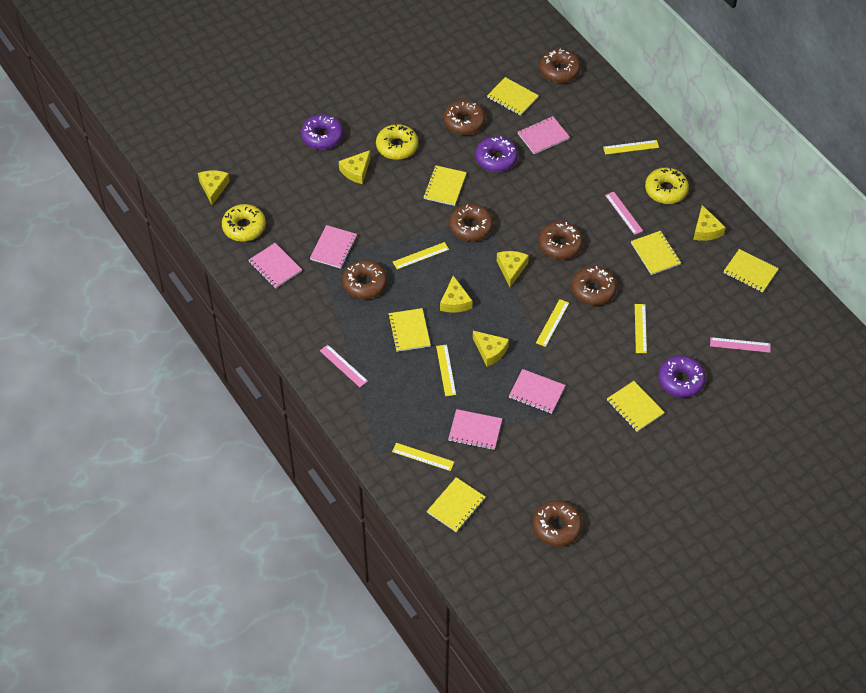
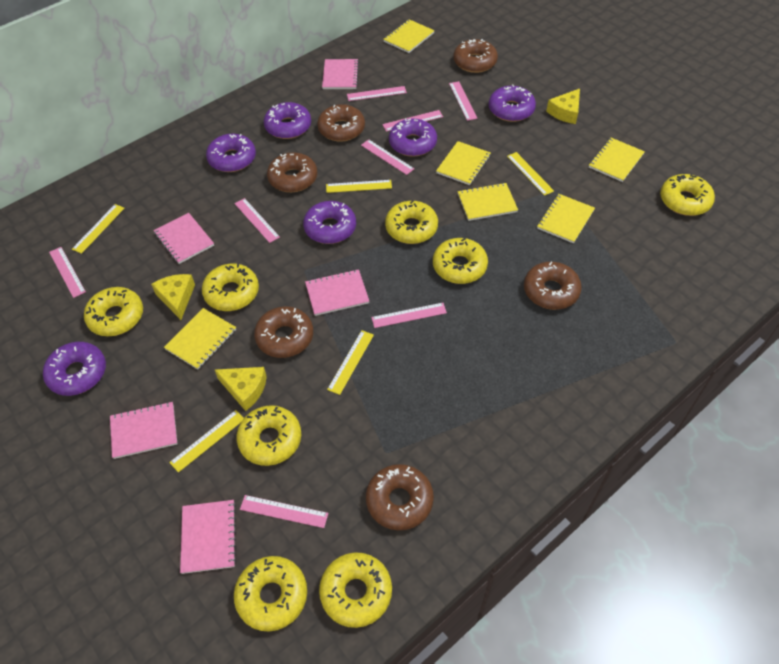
brown donut: [342,260,387,299] [443,100,486,135] [449,204,493,241] [533,500,582,546] [539,48,580,83] [539,222,583,260] [572,266,617,305] = 7 -> [254,306,313,358] [267,153,317,192] [317,104,365,142] [366,464,434,530] [453,39,498,73] [524,262,582,310] = 6
pink ruler: [320,345,368,387] [605,192,643,235] [710,337,771,353] = 3 -> [49,247,86,298] [234,198,280,243] [240,495,328,528] [347,86,407,101] [361,140,414,175] [371,303,447,328] [382,110,443,132] [449,81,478,121] = 8
purple donut: [301,114,343,150] [475,136,518,172] [658,356,706,397] = 3 -> [43,342,106,396] [206,134,256,172] [264,102,311,139] [303,201,356,244] [389,118,437,157] [489,84,536,122] = 6
yellow cheese: [198,170,230,205] [339,150,371,184] [440,276,472,313] [473,331,509,367] [497,251,529,287] [693,205,726,241] = 6 -> [151,274,195,320] [215,367,267,411] [546,89,580,124] = 3
yellow donut: [222,204,266,242] [376,124,418,160] [645,167,689,204] = 3 -> [84,287,143,336] [202,264,259,311] [234,556,307,632] [236,405,301,466] [319,552,392,628] [385,200,438,244] [433,238,488,284] [660,173,715,216] = 8
yellow notebook: [388,308,431,352] [423,165,467,206] [427,477,485,532] [487,77,539,116] [607,381,665,432] [631,231,681,275] [723,249,779,293] = 7 -> [164,308,236,369] [383,19,435,53] [436,141,491,185] [458,183,518,221] [537,194,595,243] [589,138,645,182] = 6
yellow ruler: [392,443,454,471] [393,242,449,269] [436,345,456,396] [536,299,569,347] [603,140,659,155] [635,304,647,354] = 6 -> [72,204,125,254] [169,410,244,473] [326,180,392,193] [327,330,374,395] [507,152,554,196] = 5

